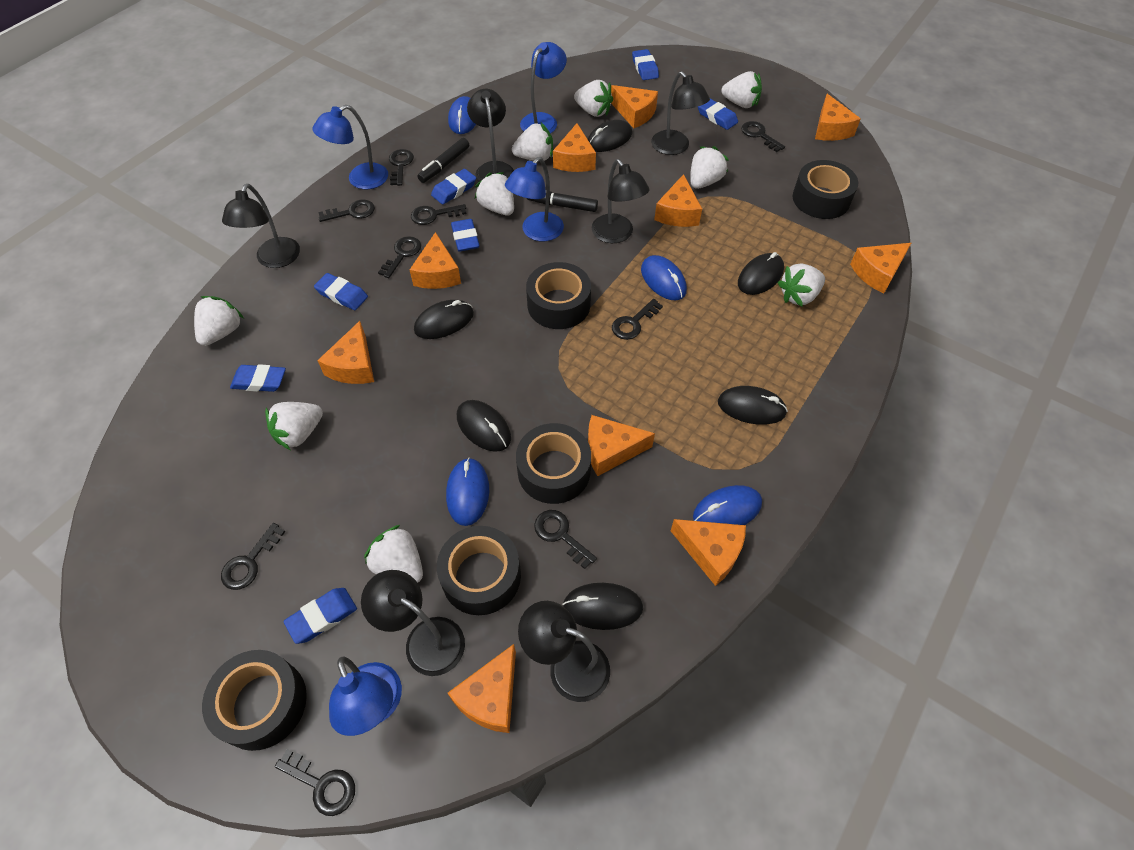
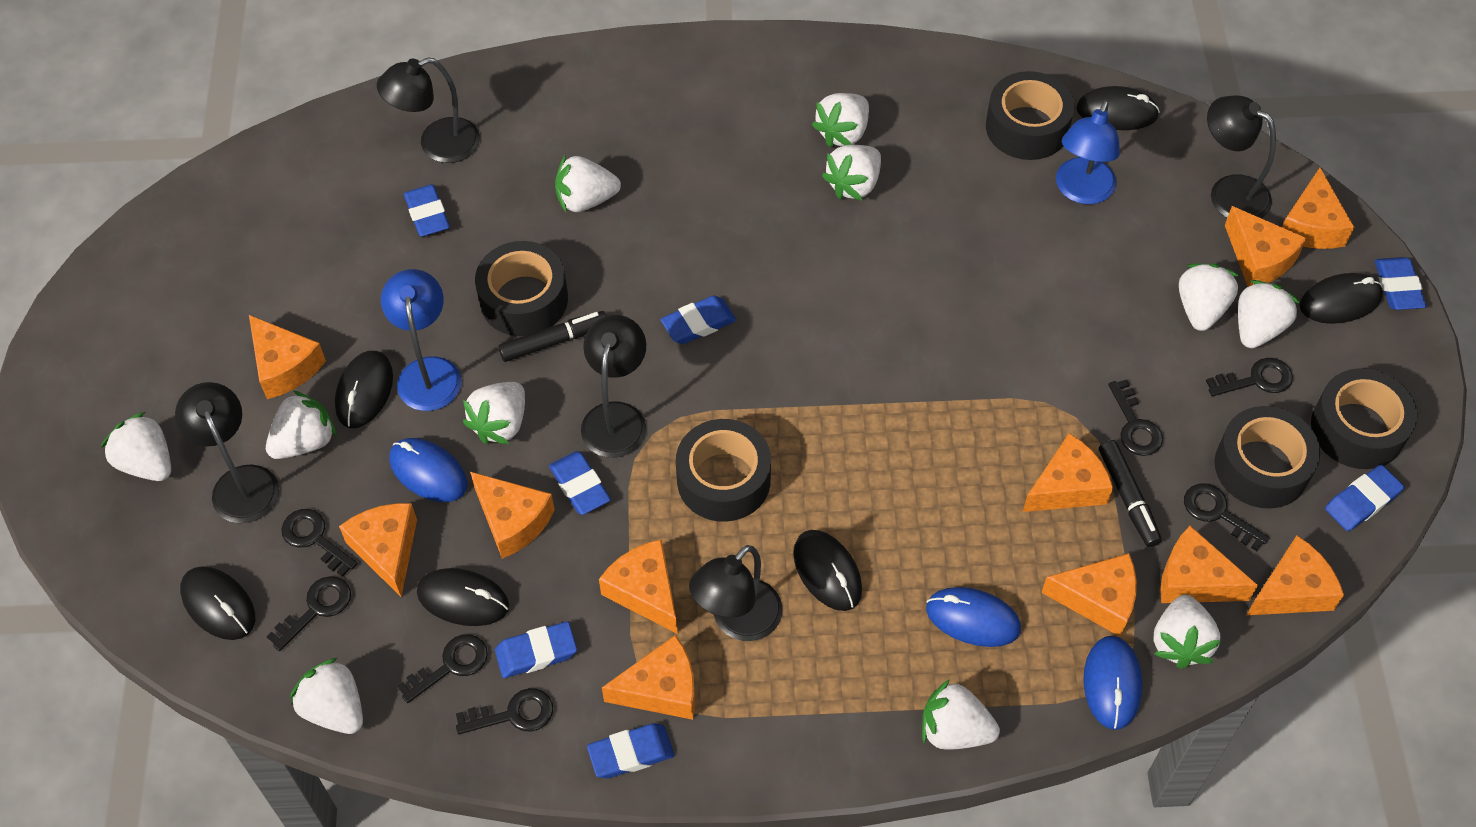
black key: [221,523,286,590] [275,749,355,816] [318,200,375,222] [378,236,421,278] [389,149,414,186] [411,204,467,225] [534,510,597,569] [612,299,663,340] [741,121,785,152] = 9 -> [266,576,351,651] [281,509,358,577] [397,634,488,703] [456,688,553,734] [1108,379,1163,456] [1184,483,1269,551] [1206,358,1293,396] = 7
black lamp: [222,184,300,268] [361,570,465,676] [467,89,514,182] [518,601,610,702] [592,159,649,243] [651,71,710,155] = 6 -> [175,382,279,523] [377,57,480,163] [581,315,646,458] [689,545,782,641] [1207,95,1276,218] = 5
blue lamp: [312,105,388,189] [329,657,402,736] [505,157,564,241] [520,42,567,134] = 4 -> [381,269,462,411] [1056,100,1120,204] = 2
blue mouse: [446,458,489,526] [448,96,476,134] [641,255,687,300] [693,485,762,525] = 4 -> [389,438,468,502] [926,587,1021,647] [1083,636,1142,730] = 3
orange cheese: [317,321,374,384] [410,232,461,289] [448,644,516,733] [553,123,596,172] [588,415,655,476] [611,85,658,128] [654,174,702,227] [671,519,746,586] [815,94,861,141] [850,243,911,294] = 10 -> [249,315,326,399] [339,503,417,597] [470,472,555,559] [599,539,678,634] [602,635,695,720] [1023,433,1113,512] [1041,553,1137,637] [1160,526,1258,603] [1225,206,1307,287] [1247,535,1344,615] [1282,168,1354,249] = 11
white strawberry: [194,296,244,346] [265,402,323,450] [364,525,423,583] [475,172,514,216] [512,123,553,161] [574,80,613,117] [690,146,729,189] [722,71,762,108] [777,263,825,306] = 9 -> [101,412,171,481] [266,391,337,459] [290,658,363,734] [463,382,525,444] [555,156,621,212] [812,93,869,147] [822,145,881,201] [922,679,1000,750] [1154,595,1221,669] [1179,263,1239,331] [1238,280,1300,348] = 11

